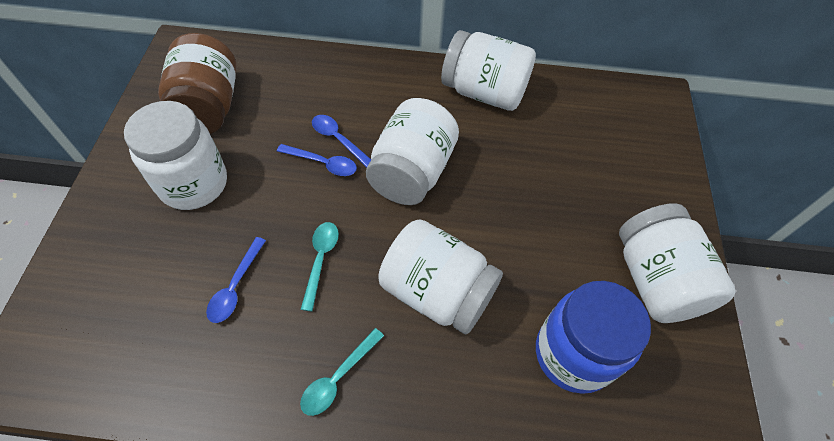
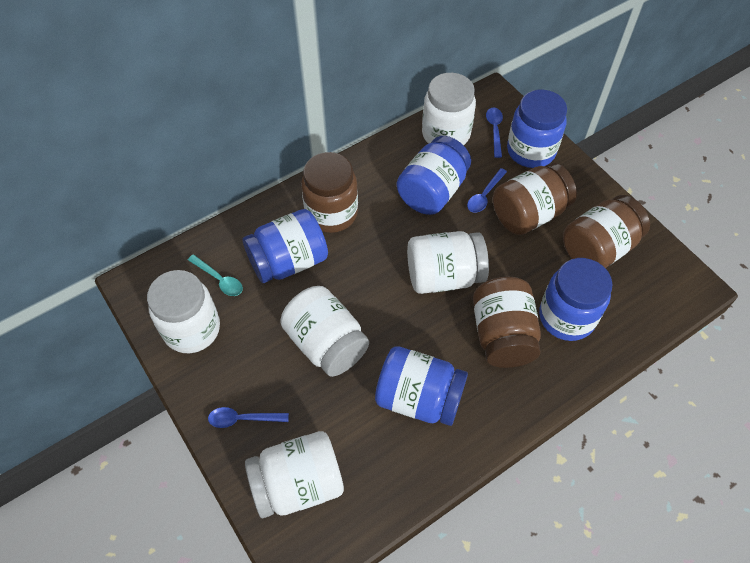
blue jar: [536,281,651,394] = 1 -> [242,209,328,283] [375,346,468,426] [396,136,471,215] [507,90,567,168] [539,258,613,341] = 5
brown jar: [158,33,236,134] = 1 -> [301,152,358,233] [473,277,541,368] [493,163,577,235] [563,195,650,268] = 4
turquoise spoon: [300,222,339,312] [300,328,384,416] = 2 -> [188,254,243,296] = 1

